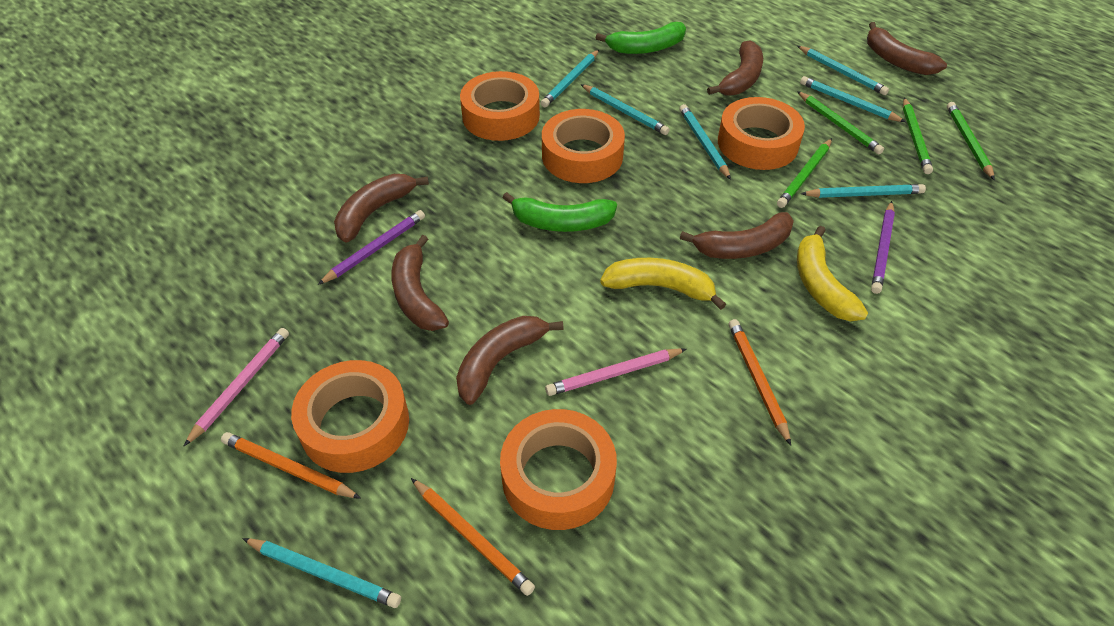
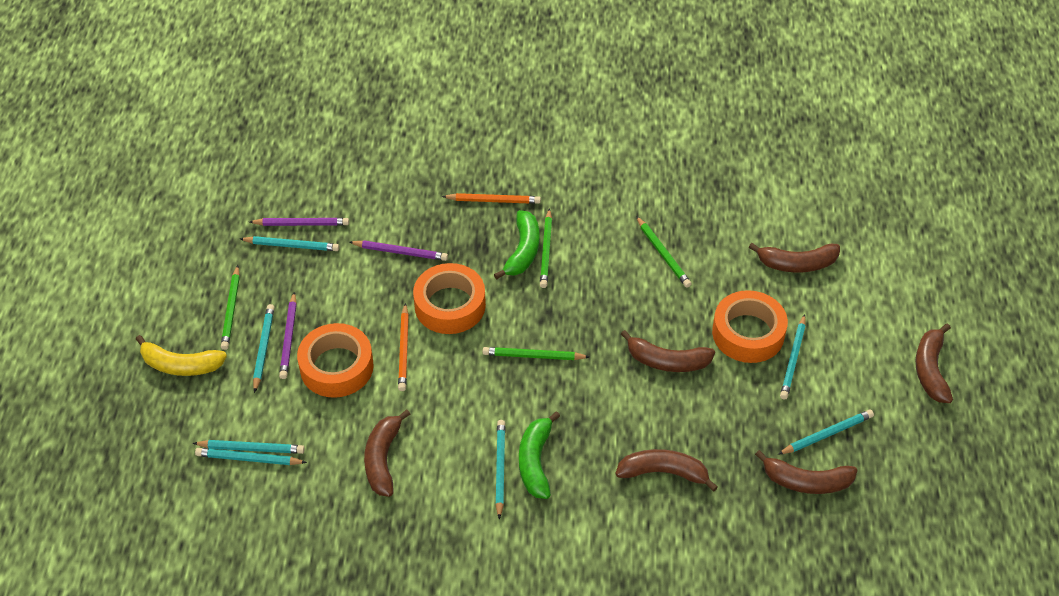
orange pencil: [221,432,361,499] [411,478,535,596] [729,319,791,446] = 3 -> [398,303,409,391] [442,193,541,204] = 2
orange tape: [291,360,409,473] [460,71,540,141] [500,409,617,530] [542,109,625,183] [718,97,805,170] = 5 -> [297,323,374,398] [413,263,486,334] [712,290,788,363] = 3
pink pencil: [184,328,289,446] [545,348,686,396] = 2 -> none = 0
purple pencil: [318,210,425,285] [871,201,895,294] = 2 -> [250,218,349,226] [279,292,297,379] [349,240,448,261] = 3
yellow banana: [600,258,726,310] [797,226,868,321] = 2 -> [136,335,227,376] = 1

